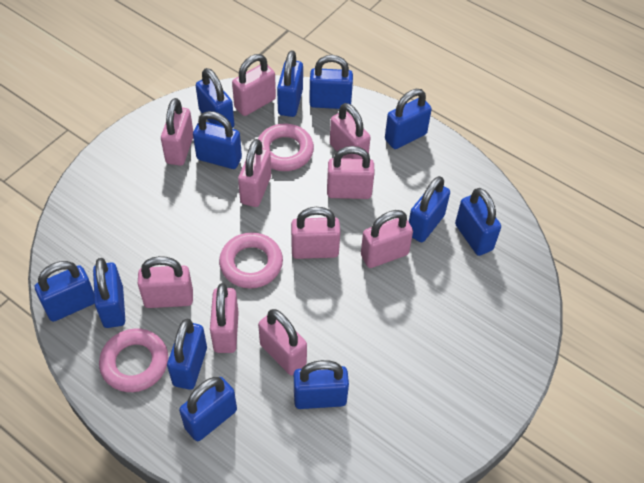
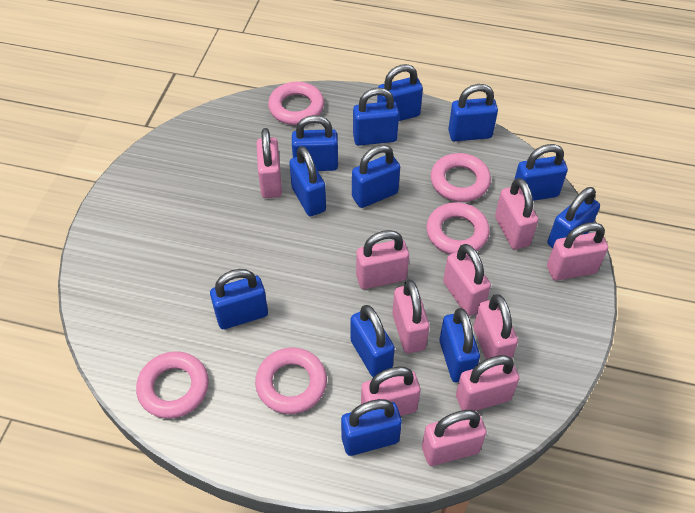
pink ring: [99,328,168,392] [219,232,283,288] [258,124,314,171] = 3 -> [136,351,209,419] [255,347,327,414] [268,82,324,125] [427,202,490,254] [431,153,491,202] = 5

